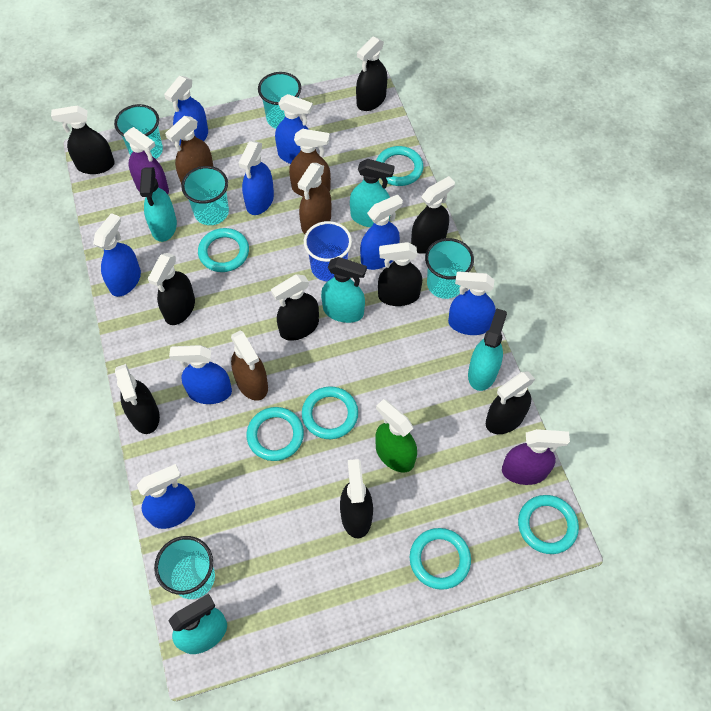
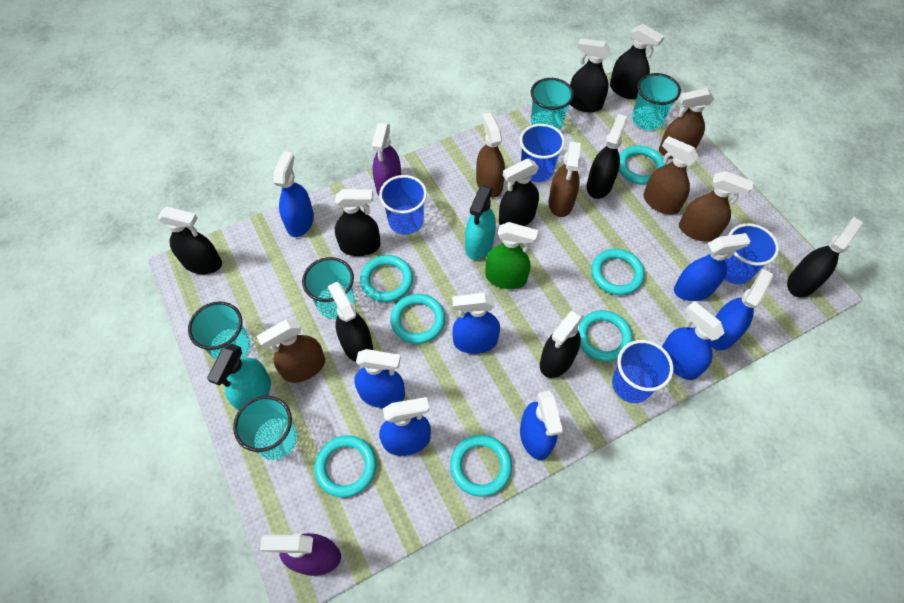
blue cup: [304,221,352,281] = 1 -> [379,175,427,235] [520,124,565,182] [612,340,674,403] [724,223,779,284] = 4
brown spray bottle: [165,116,213,185] [231,330,268,401] [289,129,331,196] [298,163,331,234] = 4 -> [256,320,325,383] [476,112,505,198] [549,142,581,217] [643,136,699,215] [659,88,714,159] [679,171,754,241] = 6
turquoise ring: [198,228,249,272] [247,407,304,461] [302,386,358,439] [376,146,423,186] [410,528,471,590] [518,495,579,554] = 6 -> [314,435,376,498] [360,255,413,302] [390,294,445,344] [450,435,512,497] [578,310,633,362] [591,249,645,295] [619,145,666,185] = 7
turquoise spray bottle: [140,167,177,242] [168,594,227,654] [321,257,367,323] [350,159,394,227] [468,308,507,391] = 5 -> [207,344,271,411] [465,185,496,260] = 2

